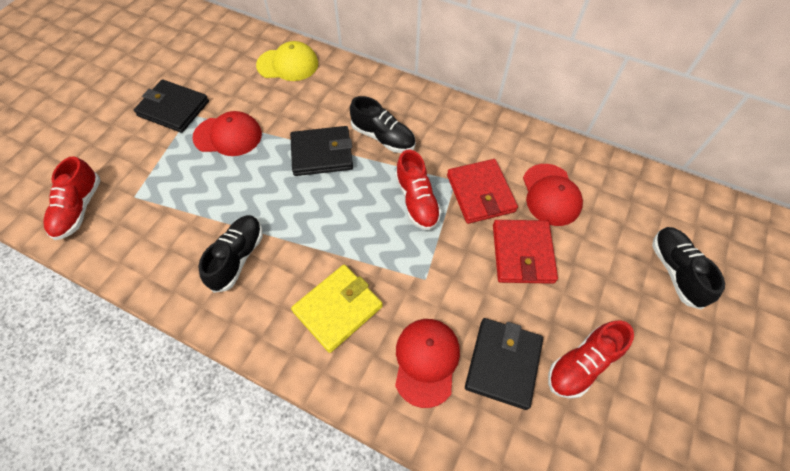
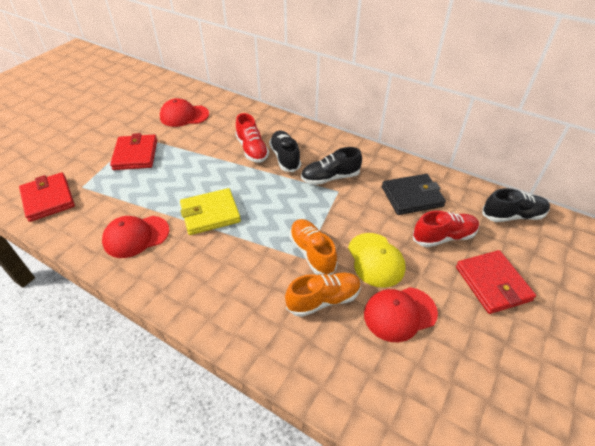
black wallet: [134,79,209,133] [290,126,353,176] [465,318,543,410] = 3 -> [382,174,446,215] = 1
orange shoe: none = 0 -> [285,273,361,317] [289,219,338,275] = 2
red shoe: [43,156,101,240] [395,150,442,230] [548,320,634,399] = 3 -> [236,113,269,163] [413,211,479,247] = 2
red wallet: [447,159,518,224] [493,220,558,284] = 2 -> [19,172,75,222] [110,133,157,170] [456,250,536,314] = 3

